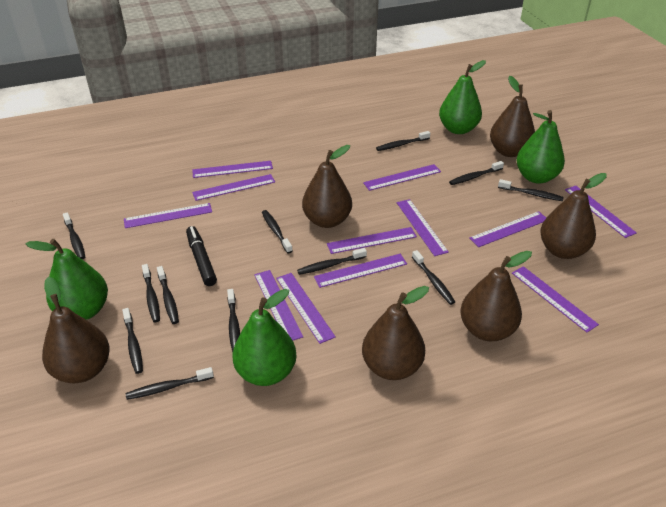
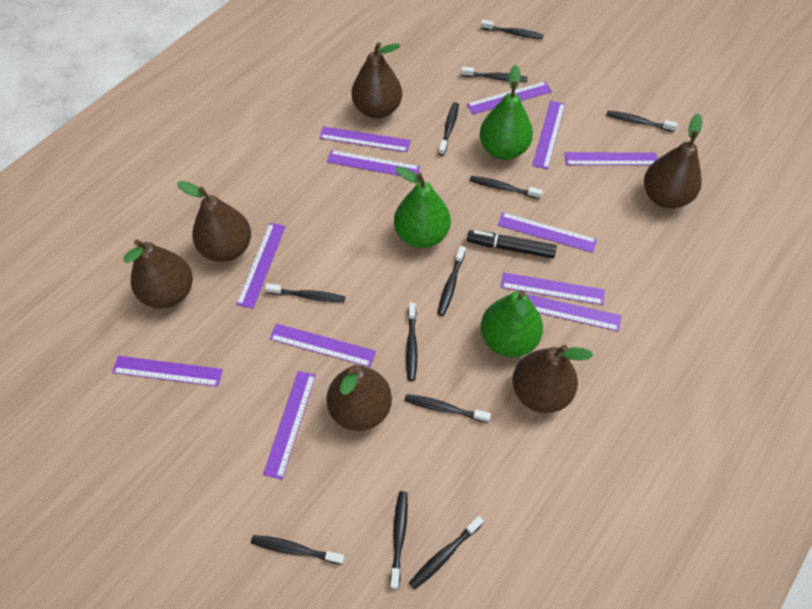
green pear: [26,239,108,320] [233,289,297,386] [439,60,486,134] [516,110,565,184] = 4 -> [394,166,451,248] [480,65,533,160] [481,290,543,357] = 3

